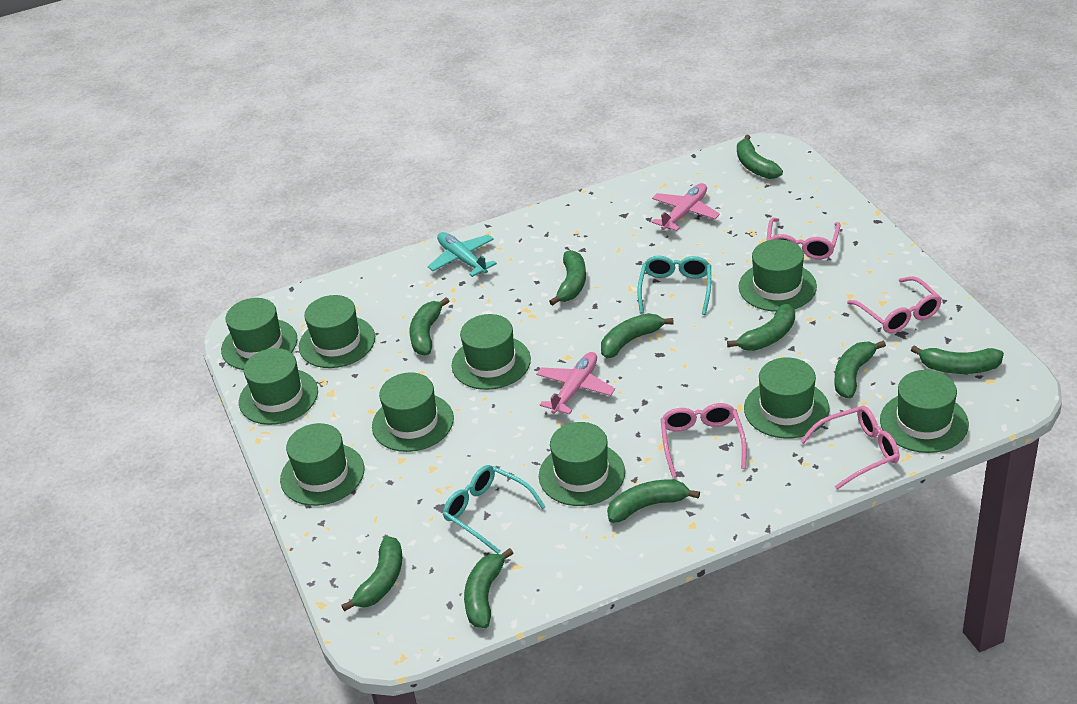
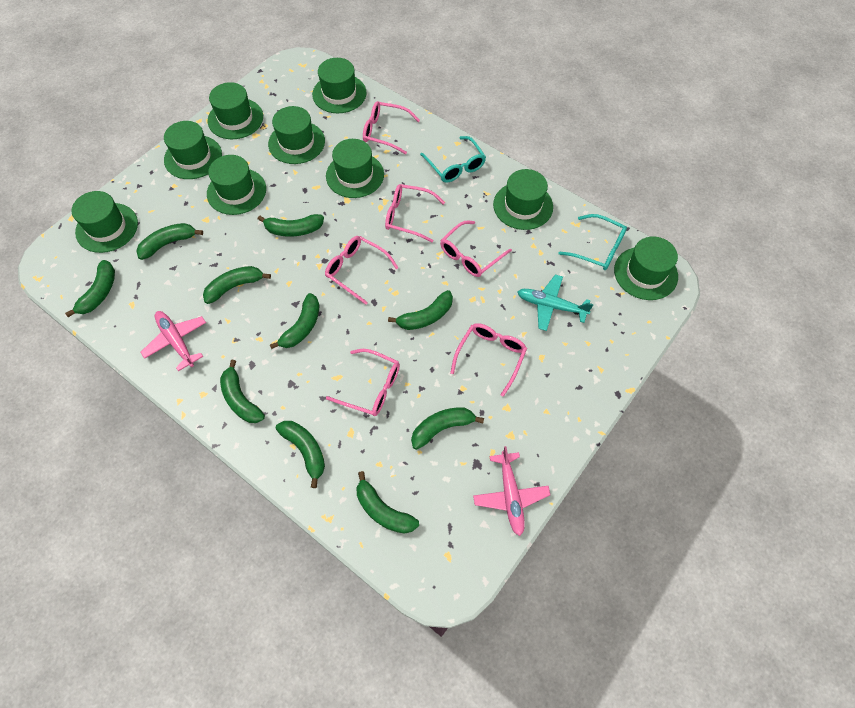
green hat: [221,298,297,370] [239,348,318,425] [280,423,364,506] [299,295,375,368] [372,372,454,452] [452,314,531,390] [539,422,625,506] [739,239,817,312] [744,357,830,439] [880,370,969,453] = 10 -> [72,191,138,253] [164,121,222,179] [207,82,263,139] [207,155,266,215] [268,106,325,164] [312,58,367,113] [326,139,384,198] [493,169,553,230] [614,237,678,300] = 9
pink glasses: [661,403,747,478] [766,218,840,260] [800,406,900,490] [847,276,942,333] = 4 -> [325,236,399,305] [326,349,400,416] [363,101,420,154] [385,184,445,242] [440,221,512,277] [450,323,527,397] = 6

